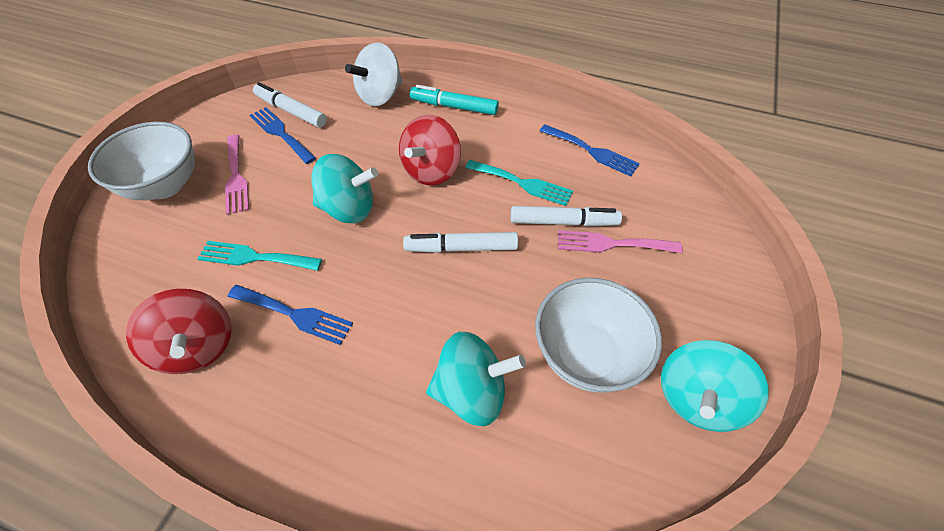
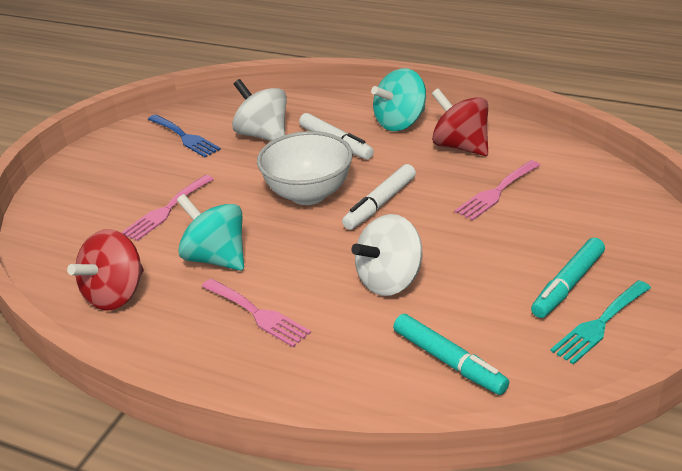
blue fork: [228,285,353,345] [250,107,316,164] [540,125,640,176] = 3 -> [148,114,221,157] = 1
pink fork: [225,134,249,215] [558,230,682,253] = 2 -> [121,175,214,241] [202,279,311,347] [455,160,541,221] = 3
turquoise fork: [197,241,322,271] [465,160,573,206] = 2 -> [550,280,651,365] = 1
turquoise marker: [410,85,499,115] = 1 -> [393,314,509,395] [531,238,605,318] = 2
turquoise spinning top: [312,154,378,223] [426,332,526,426] [661,340,769,432] = 3 -> [177,194,244,271] [371,68,426,131] = 2
white bowl: [88,122,195,201] [535,278,662,393] = 2 -> [257,131,353,205] = 1
white marker: [253,82,327,127] [403,232,518,253] [510,206,622,227] = 3 -> [299,113,374,160] [342,164,416,230] = 2
white spinning top: [345,43,403,106] = 1 -> [232,79,287,141] [351,214,422,296] = 2

